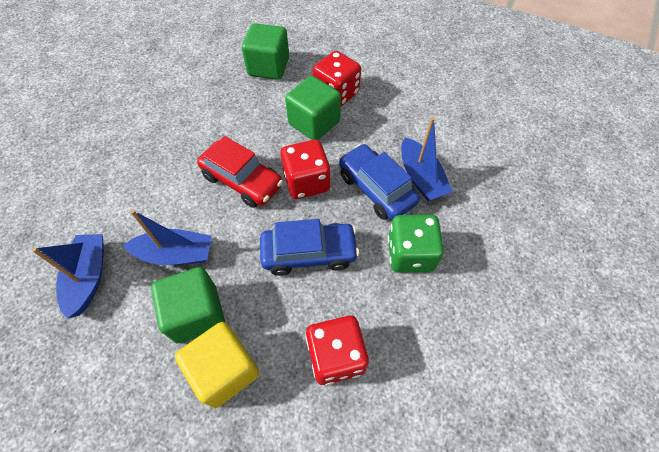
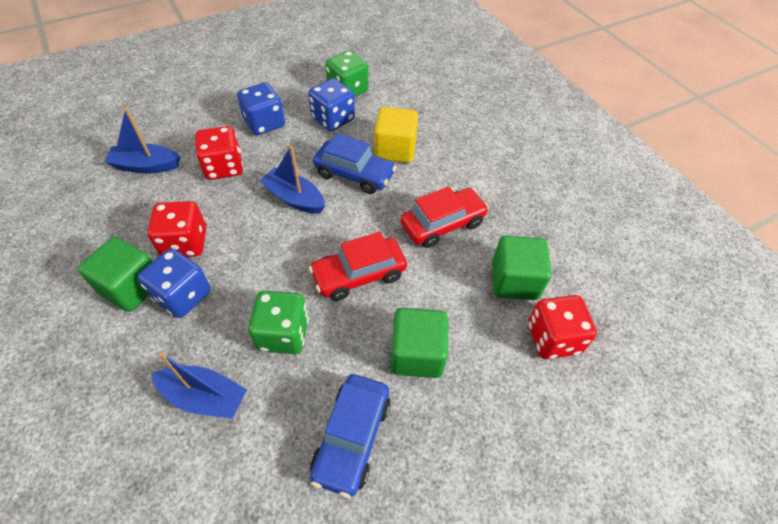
blue dice: none = 0 -> [137,248,211,318] [237,82,285,135] [308,78,355,131] = 3
green dice: [388,215,444,272] = 1 -> [248,291,309,354] [325,51,369,97] = 2
red car: [197,136,283,208] = 1 -> [309,232,407,301] [401,187,489,248] = 2

